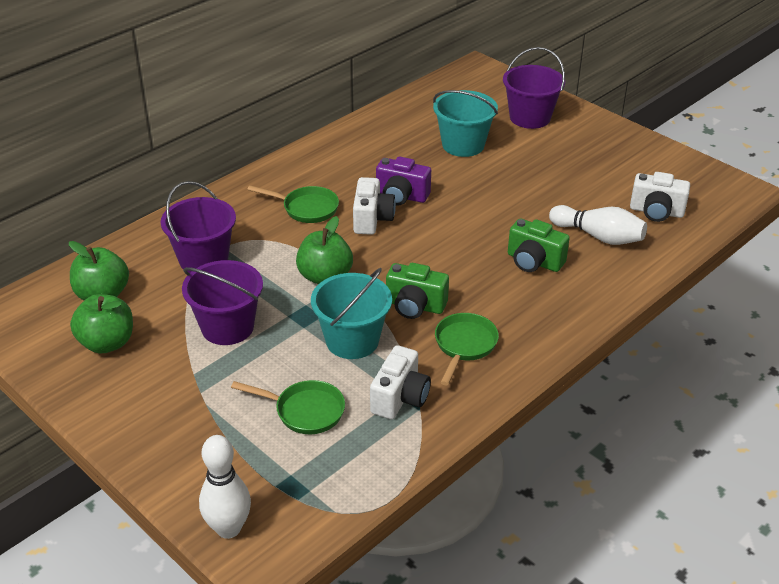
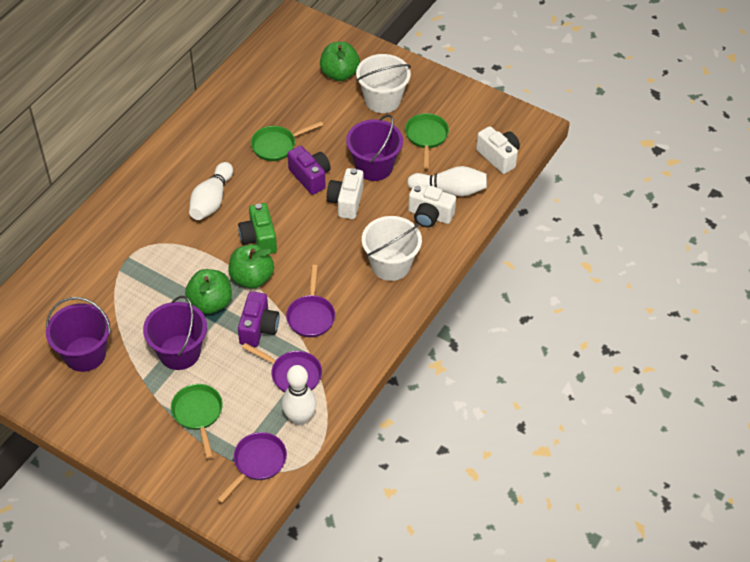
green camera: [386,263,449,319] [508,218,570,272] = 2 -> [238,203,277,254] = 1
purple camera: [376,156,431,206] = 1 -> [238,291,279,347] [288,146,331,195] = 2
purple pan: none = 0 -> [217,432,287,503] [242,343,322,392] [286,265,335,337] = 3
turquoise bucket: [311,268,392,359] [433,90,498,157] = 2 -> none = 0
white bowling pin: [199,435,251,539] [549,205,647,245] = 2 -> [189,162,233,220] [282,365,316,425] [407,166,487,196] = 3
white bucket: none = 0 -> [356,54,411,113] [362,216,422,281] = 2

